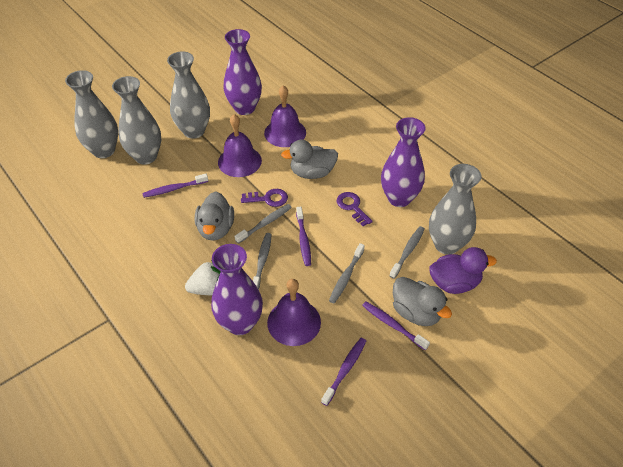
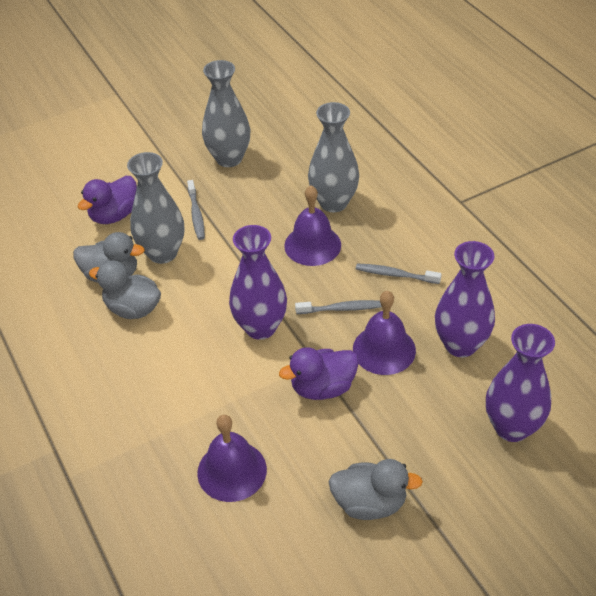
grey toothbrush: [235,204,292,244] [253,233,272,289] [329,243,365,303] [389,226,425,279] = 4 -> [187,180,205,240] [295,300,382,314] [356,264,442,284] = 3
grey vase: [65,70,118,158] [112,76,161,164] [167,51,210,139] [429,164,481,255] = 4 -> [127,152,184,264] [202,60,251,167] [308,102,359,212] = 3
purple duck: [430,247,497,294] = 1 -> [78,176,137,224] [279,347,359,400] = 2
purple key: [241,189,288,207] [337,192,373,226] = 2 -> none = 0
purple toothbrush: [142,174,208,198] [296,207,311,266] [321,338,366,406] [362,302,430,350] = 4 -> none = 0
white strawberry: [185,260,221,295] = 1 -> none = 0

